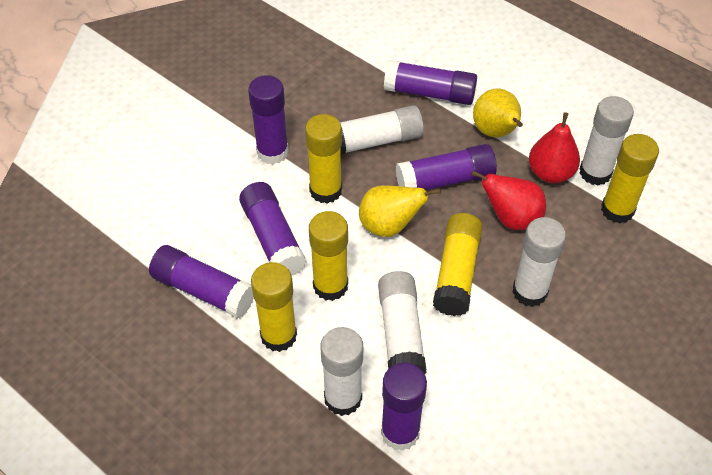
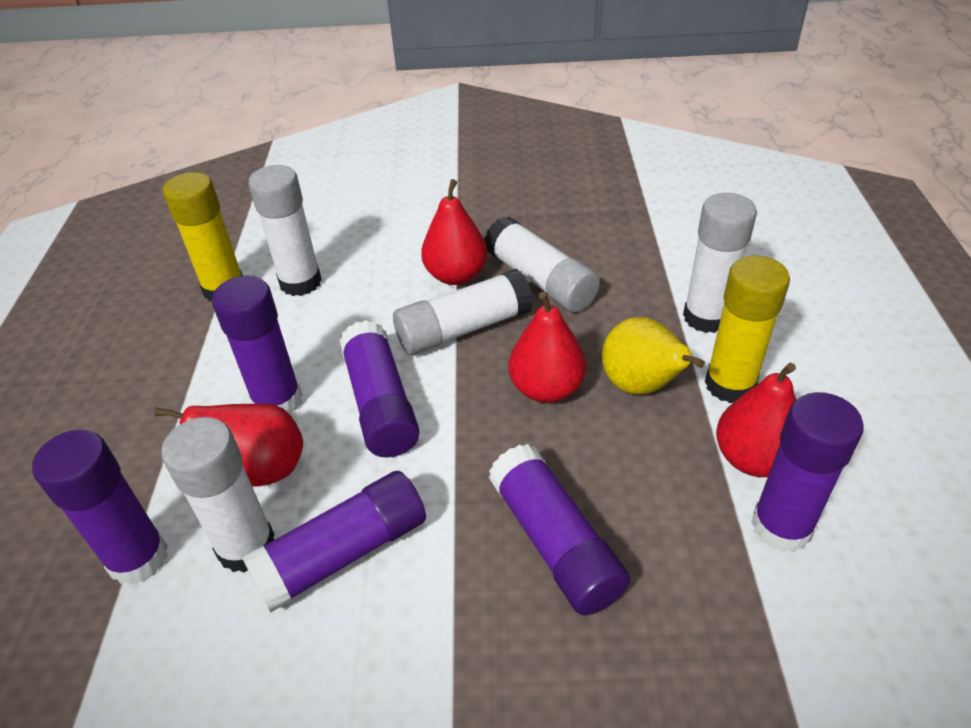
red pear: [471,171,546,230] [529,113,580,183] = 2 -> [154,403,303,486] [421,179,487,285] [509,292,586,403] [716,363,797,477] = 4
yellow glue stick: [251,262,297,352] [305,114,342,204] [309,211,348,301] [433,213,483,316] [601,134,659,223] = 5 -> [163,172,243,301] [705,256,790,403] = 2
yellow pear: [359,185,441,237] [473,89,523,137] = 2 -> [602,317,705,394] = 1

